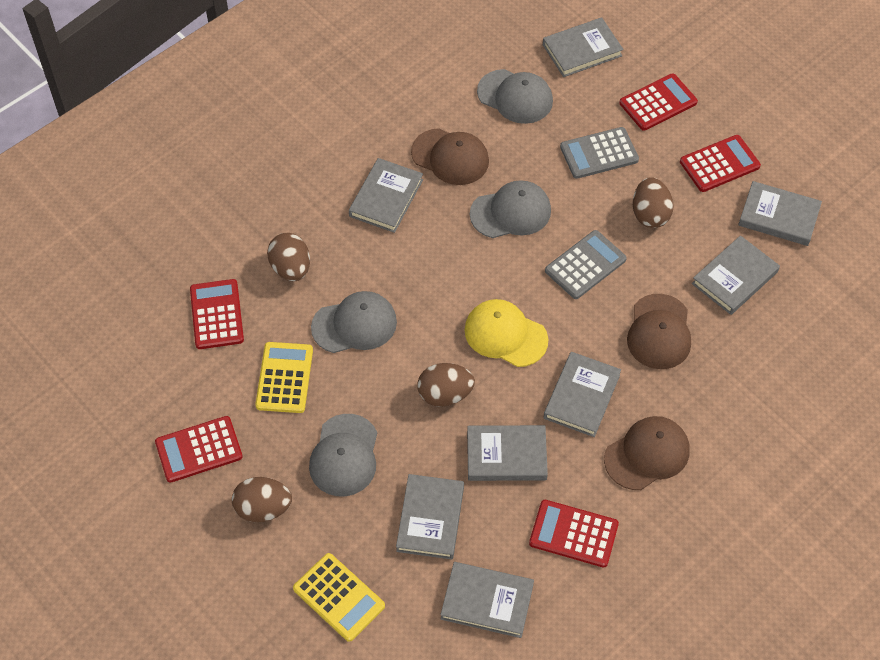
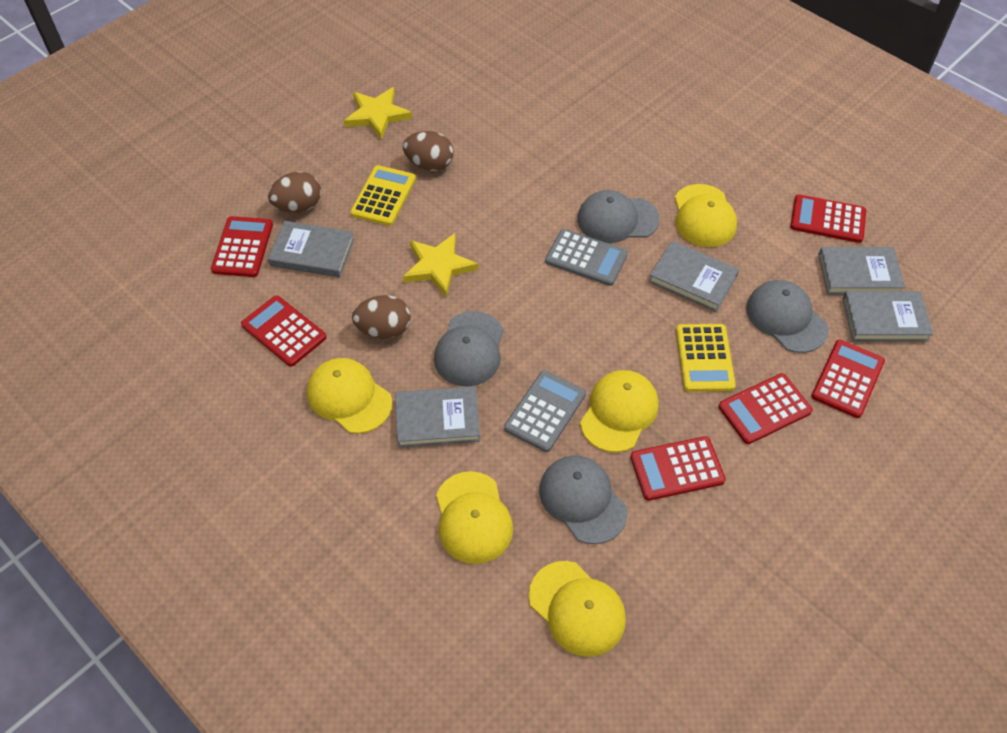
brown cap: [411,128,489,185] [604,416,690,490] [627,294,691,369] = 3 -> none = 0
brown egg: [232,477,292,522] [267,233,310,281] [417,363,475,407] [633,177,674,228] = 4 -> [268,172,321,213] [352,295,411,339] [403,131,454,171] = 3
grey book: [349,158,423,233] [396,474,464,559] [440,562,534,638] [467,425,548,481] [543,17,623,77] [544,352,621,437] [692,236,780,315] [738,181,822,246] = 8 -> [268,221,354,277] [395,386,480,448] [649,241,739,312] [818,247,905,295] [843,291,933,342] = 5
red calculator: [155,416,243,483] [190,279,244,349] [529,500,619,567] [619,73,698,131] [680,135,761,192] = 5 -> [211,216,273,277] [241,295,327,367] [630,436,726,501] [719,373,813,444] [790,194,866,243] [811,339,885,418] = 6
yellow cap: [464,299,548,367] = 1 -> [307,358,392,434] [436,471,513,564] [529,561,626,657] [580,370,658,452] [675,184,737,247] = 5
yellow star: none = 0 -> [344,87,412,140] [403,233,478,296] = 2

